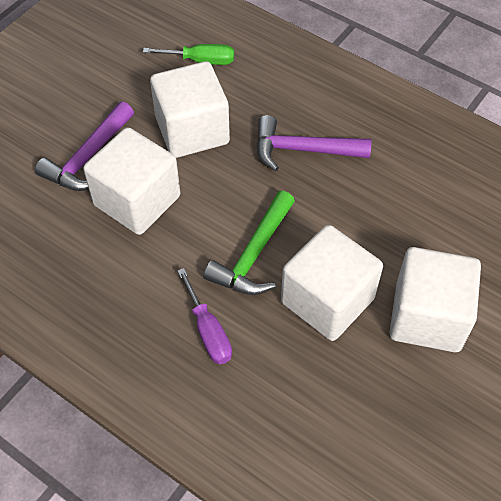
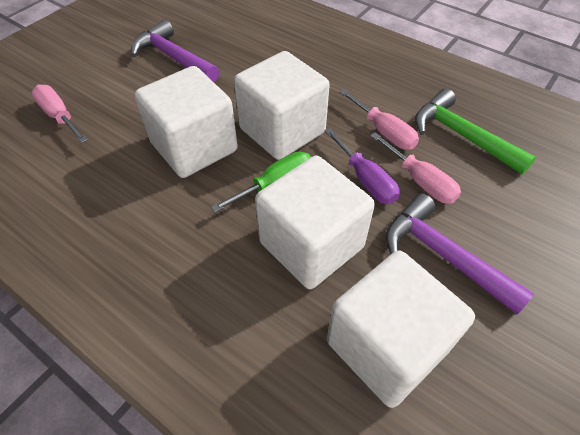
pink screwdriver: none = 0 -> [31,84,88,143] [339,89,419,150] [370,132,461,204] = 3

